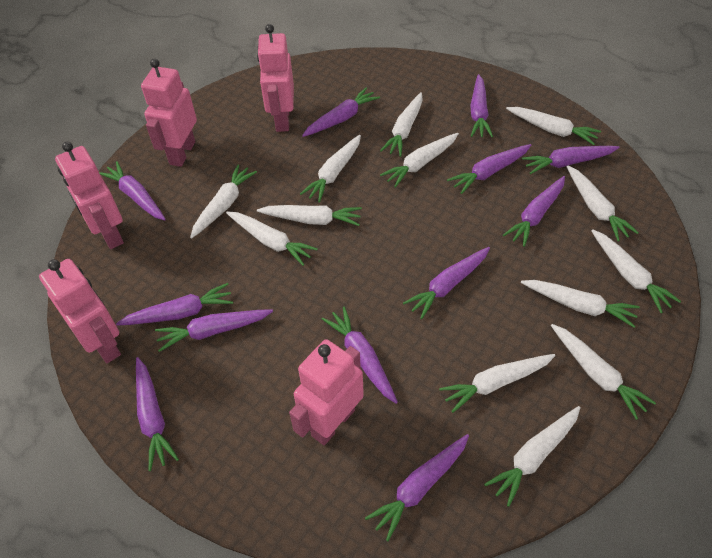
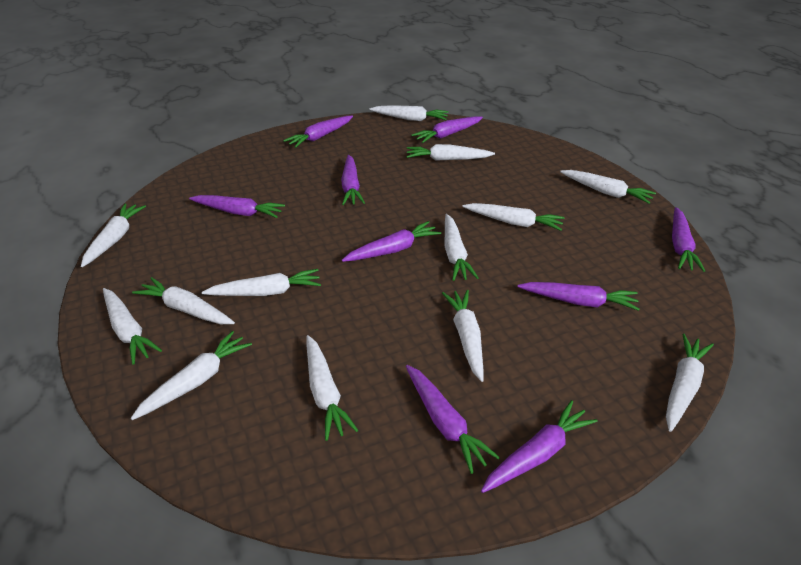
pink robot: [39,259,121,363] [55,142,124,249] [141,58,197,167] [257,24,294,132] [289,339,364,445] = 5 -> none = 0
purple carrot: [99,161,166,221] [116,283,233,325] [136,357,179,471] [155,309,273,352] [302,87,380,137] [322,307,398,404] [365,434,469,541] [403,247,490,319] [447,144,531,194] [470,74,493,138] [503,176,565,247] [522,146,619,174] = 12 -> [189,195,285,218] [283,116,353,148] [341,155,365,205] [342,221,441,262] [406,365,500,474] [412,116,483,143] [481,400,597,493] [517,282,639,311] [672,207,705,272] = 9

